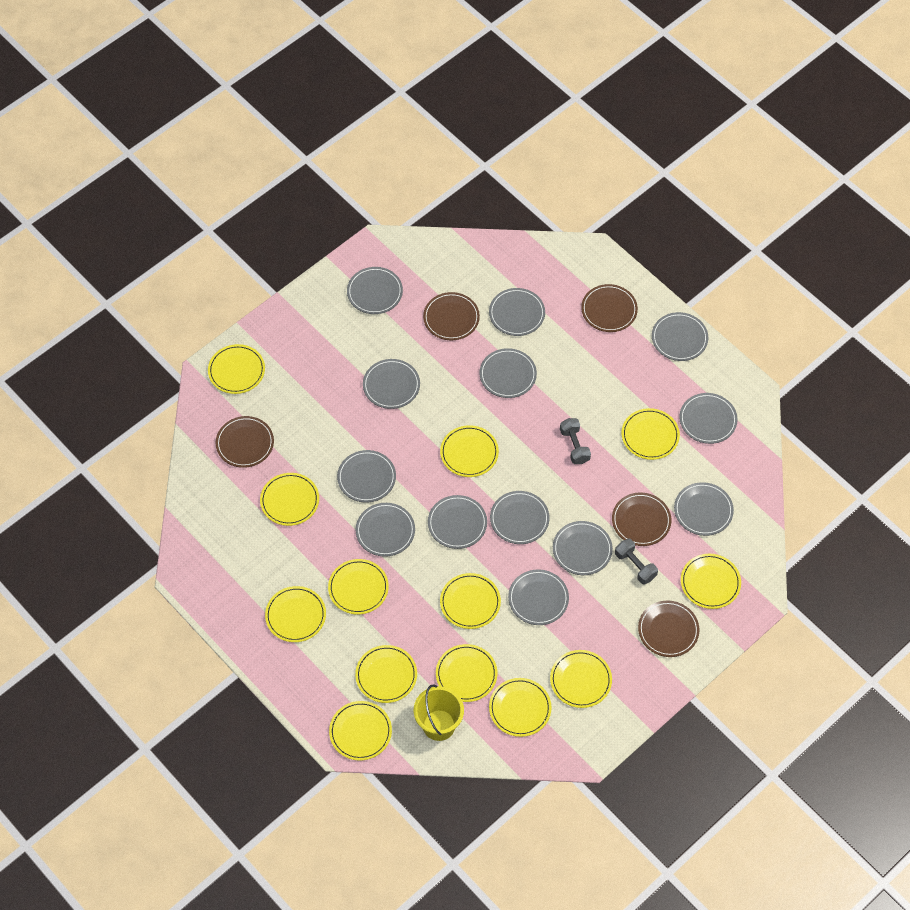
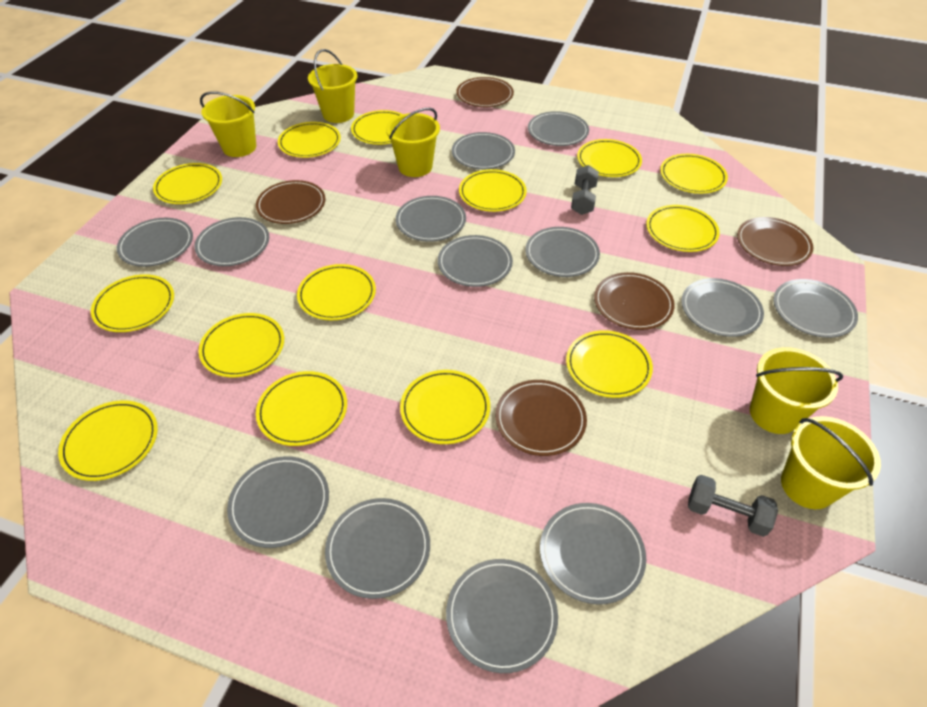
yellow bucket: [414,685,464,741] = 1 -> [200,91,256,157] [308,49,357,123] [386,108,440,177] [750,347,843,434] [781,416,881,509] = 5
yellow plate: [208,344,265,394] [260,473,319,526] [265,586,326,642] [328,559,389,614] [329,701,392,761] [355,645,417,703] [436,644,497,702] [440,425,499,477] [440,573,501,629] [489,678,552,737] [550,650,612,708] [622,408,680,460] [681,554,741,609] = 13 -> [58,401,158,481] [91,274,174,332] [153,163,222,204] [199,313,284,377] [256,371,347,446] [278,122,341,158] [297,264,376,320] [351,110,403,145] [400,370,490,444] [459,169,527,212] [566,330,653,398] [577,139,642,177] [646,205,720,252] [660,154,728,194] = 14

